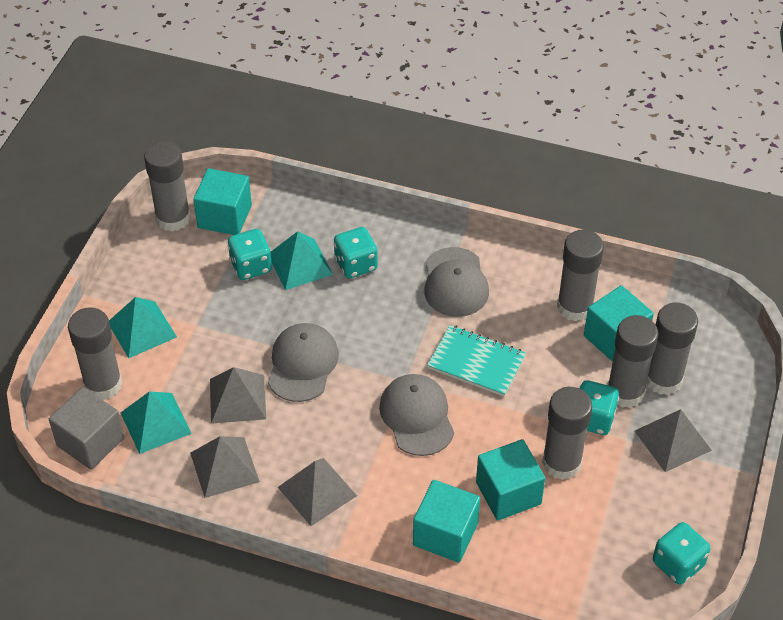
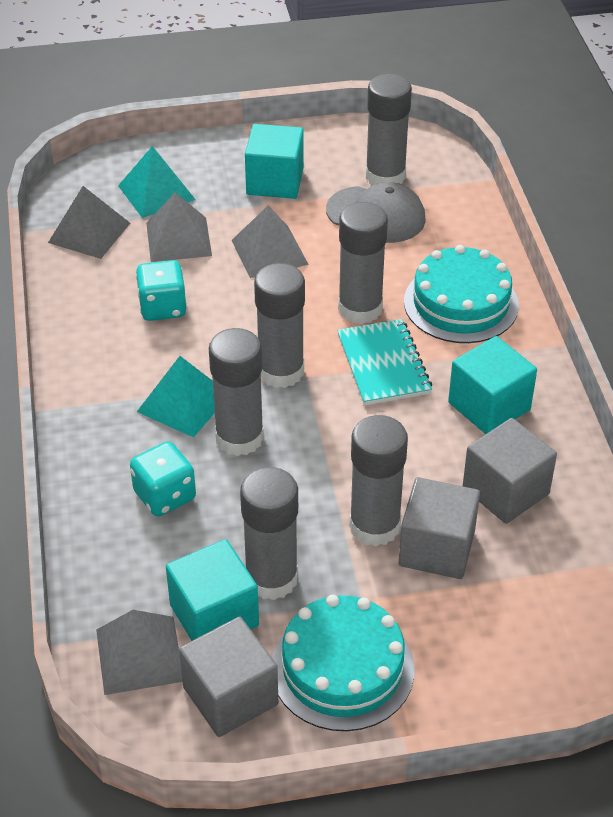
grey cap: [268,323,339,402] [379,374,454,456] [424,247,489,317] = 3 -> [326,182,426,243] = 1
grey cube: [49,387,124,470] = 1 -> [179,616,278,737] [399,477,480,579] [463,418,557,524] = 3
turquoise cake: none = 0 -> [272,595,414,731] [404,245,519,343] = 2
turquoise cube: [193,168,252,235] [413,480,480,563] [476,439,545,521] [584,285,654,362] = 4 -> [166,539,259,641] [245,124,304,199] [448,336,537,434] = 3
turquoise dice: [228,229,272,280] [334,227,378,278] [579,380,619,435] [653,522,710,585] = 4 -> [130,441,196,516] [136,260,187,321] = 2
turquoise pyramid: [109,297,177,358] [121,391,192,454] [271,231,333,290] = 3 -> [118,146,196,218] [137,356,215,437] = 2

